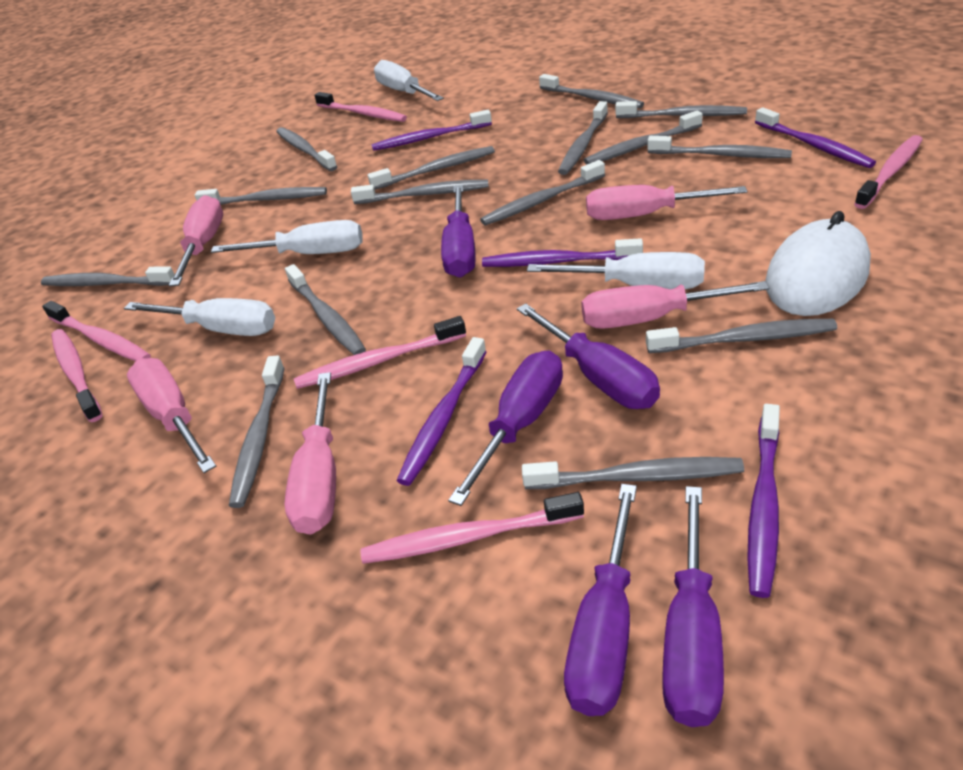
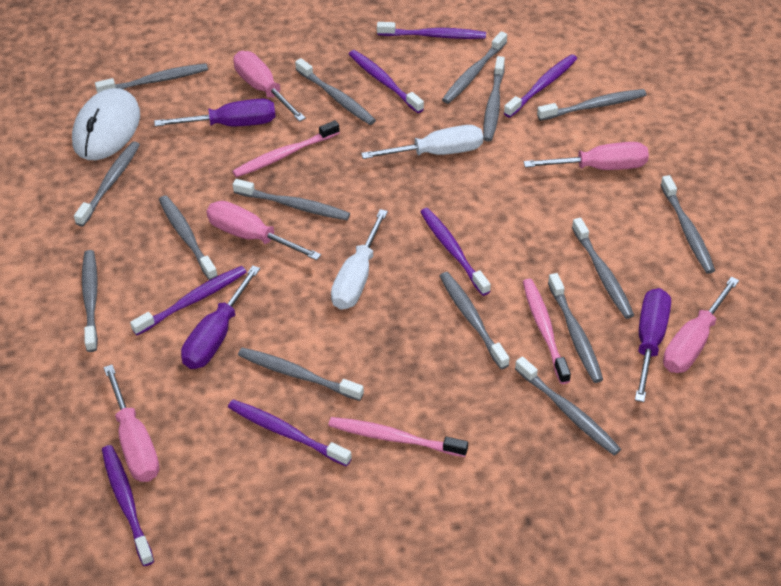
pink toothbrush: [42,301,151,361] [51,329,103,422] [294,316,466,389] [314,92,407,122] [360,492,584,564] [854,135,923,209] = 6 -> [232,120,340,177] [328,417,468,457] [523,279,571,384] = 3
purple screwdriver: [441,185,476,278] [448,350,563,506] [517,303,660,409] [564,484,637,716] [662,486,724,727] = 5 -> [154,99,276,126] [181,266,260,369] [635,288,671,402] = 3
purple toothbrush: [371,110,492,151] [396,337,487,486] [482,238,643,267] [747,404,780,598] [755,107,876,168] = 5 -> [102,445,154,566] [130,266,246,336] [228,399,352,467] [349,50,424,113] [377,22,486,39] [420,208,491,296] [504,54,577,118] = 7
white screwdriver: [124,298,275,336] [211,220,363,254] [374,60,444,101] [527,252,705,289] = 4 -> [331,209,388,310] [361,125,483,159] = 2

